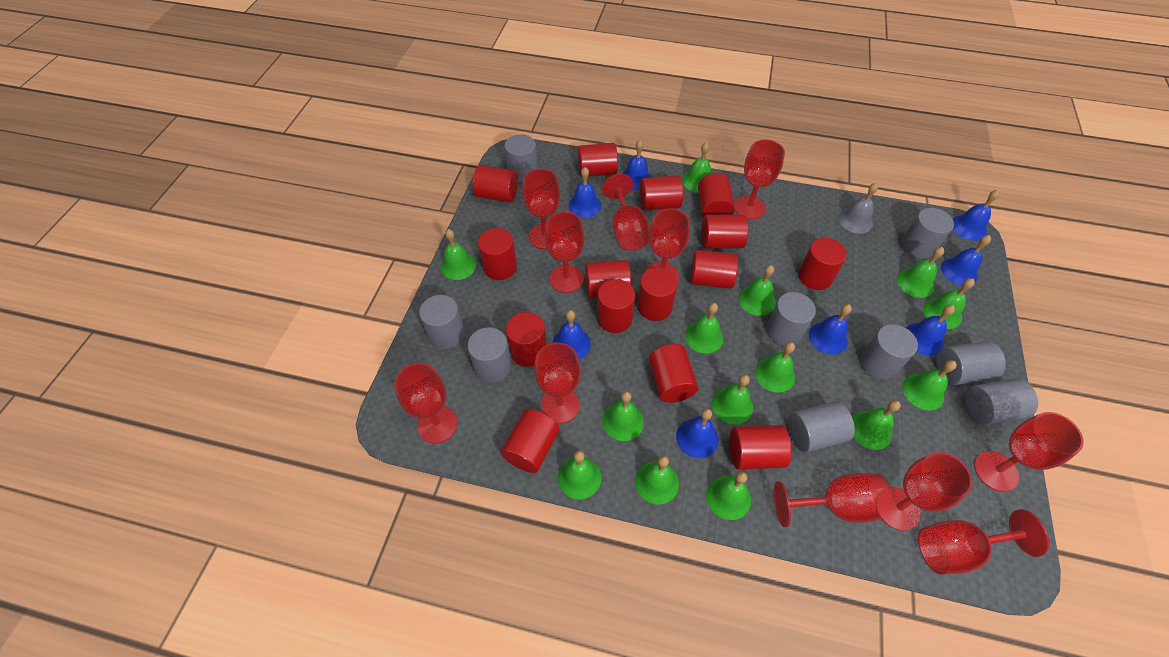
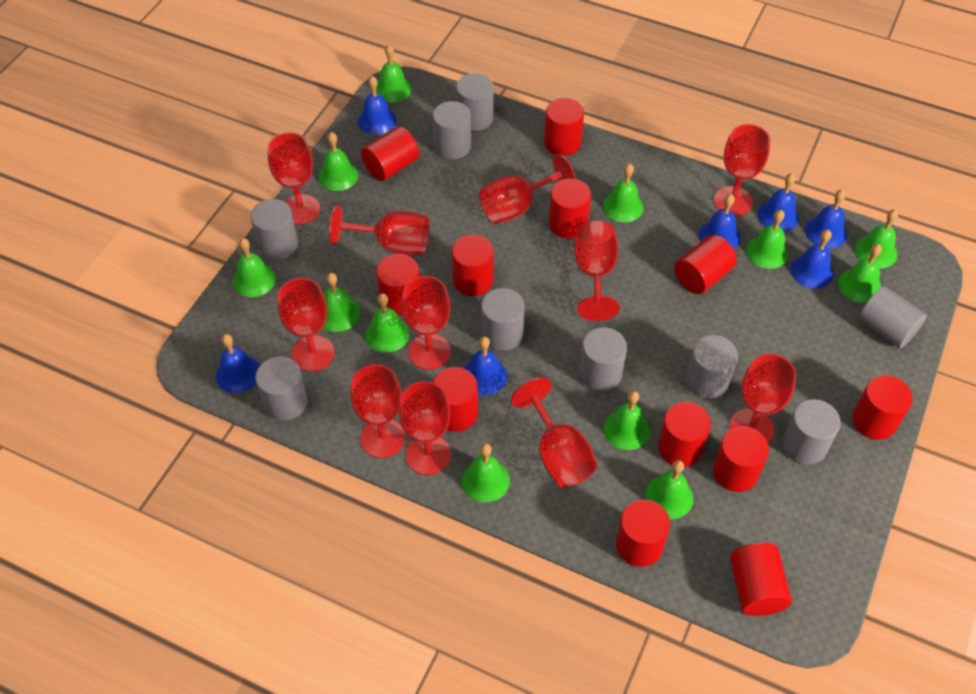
blue bell: [553,310,591,359] [569,167,601,218] [622,140,652,190] [676,408,719,458] [809,304,852,355] [906,305,955,356] [941,235,991,286] [953,190,1000,241] = 8 -> [216,334,260,393] [358,76,396,134] [464,337,507,396] [699,194,741,249] [758,173,799,232] [791,230,834,289] [805,189,847,249] = 7
green bell: [441,229,476,280] [558,450,602,500] [602,391,644,441] [635,456,679,505] [682,142,711,193] [685,303,723,354] [706,471,751,520] [712,374,753,425] [738,265,776,316] [755,342,795,393] [852,400,901,450] [897,247,944,298] [902,360,957,410] [923,278,975,329] = 14 -> [233,238,276,297] [318,132,358,191] [323,273,360,332] [365,293,409,353] [376,45,412,103] [462,443,510,502] [603,164,644,222] [603,391,650,450] [645,460,693,519] [746,210,789,269] [838,244,882,303] [855,209,898,268] = 12
grey bell: [838,183,878,234] = 1 -> none = 0
red cylinder: [473,165,518,203] [478,228,517,280] [501,409,559,473] [506,312,547,367] [578,143,618,177] [585,260,631,298] [597,279,635,333] [637,268,678,321] [640,175,683,211] [649,344,698,403] [690,250,738,289] [698,173,735,218] [701,214,748,249] [730,425,791,470] [798,238,847,290] = 15 -> [361,126,419,181] [376,254,419,316] [433,367,478,432] [452,235,494,296] [544,98,584,156] [549,178,591,239] [616,500,670,567] [658,402,711,467] [674,235,737,294] [713,426,769,492] [730,543,792,616] [852,375,913,440] = 12

